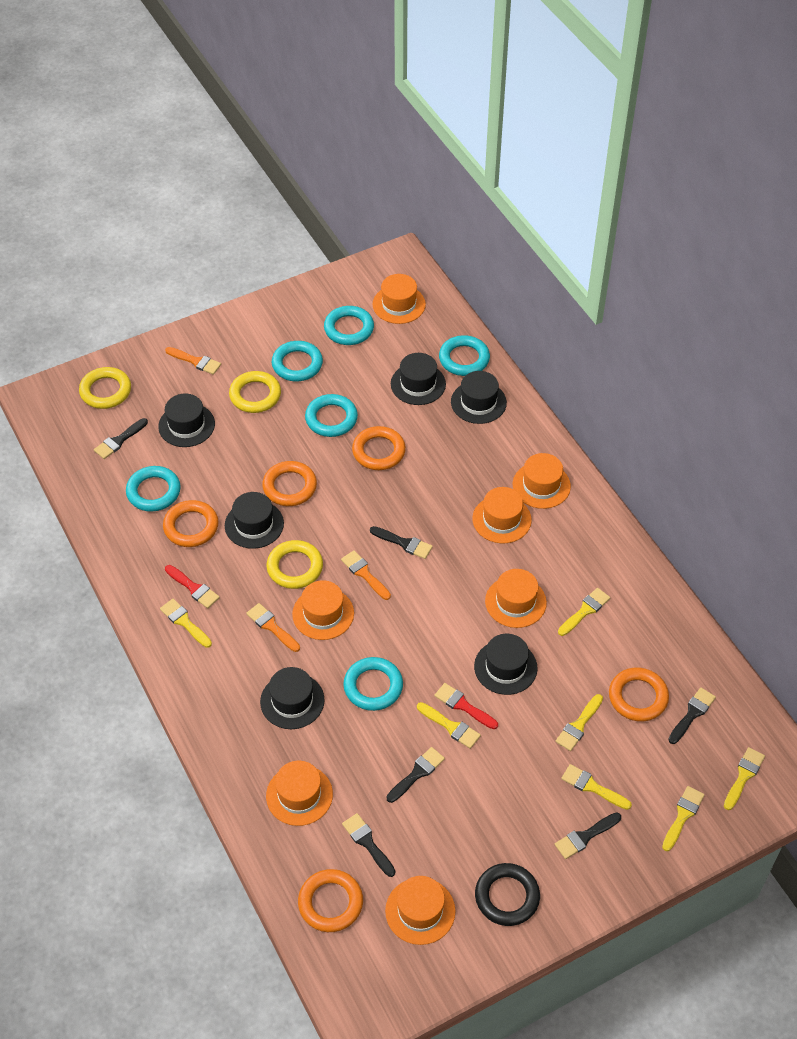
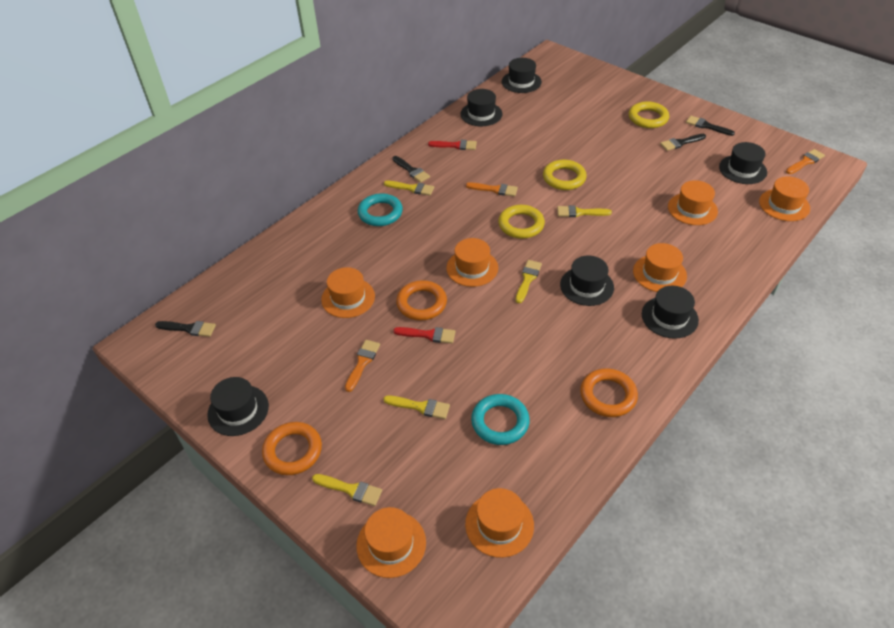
black brush: [94,418,148,459] [342,813,395,877] [370,526,433,559] [386,747,445,803] [555,812,621,859] [668,688,716,744] = 6 -> [155,321,216,337] [392,156,430,183] [660,134,706,151] [686,116,735,136] = 4
black ring: [475,863,540,926] = 1 -> none = 0
orange ring: [163,500,219,547] [262,461,317,506] [298,869,363,932] [352,426,406,470] [609,668,669,722] = 5 -> [262,422,322,475] [396,280,447,321] [580,368,638,417] = 3
turquoise ring: [126,466,181,511] [272,341,323,381] [305,394,358,437] [324,306,374,345] [343,657,403,711] [439,335,490,376] = 6 -> [358,193,403,226] [471,394,530,445] = 2
yellow brush: [160,599,212,648] [417,702,481,749] [555,694,603,751] [558,588,610,636] [561,764,632,810] [662,786,705,851] [724,747,765,810] = 7 -> [312,474,382,506] [383,395,450,419] [384,181,434,196] [516,260,542,303] [557,205,612,217] = 5

